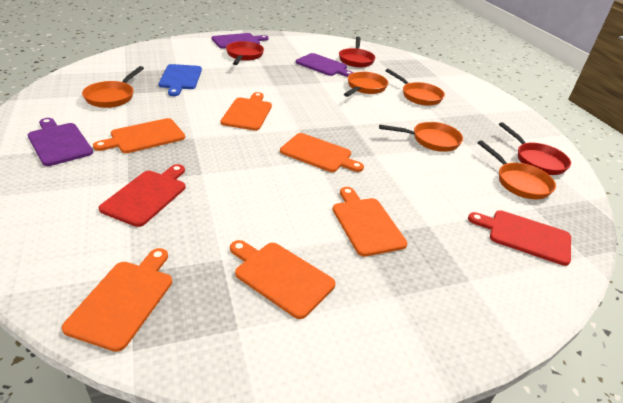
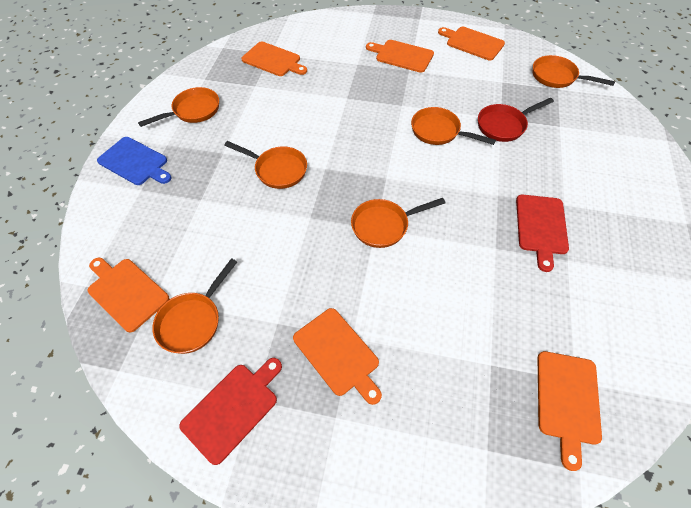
orange pan: [82,66,144,108] [344,72,388,97] [379,122,463,152] [385,69,445,106] [477,140,556,199] = 5 -> [138,87,219,127] [152,258,237,354] [224,141,307,189] [351,198,445,248] [411,107,496,145] [533,55,615,88] = 6
purple cutting board: [28,118,93,166] [212,33,269,49] [296,53,353,77] = 3 -> none = 0
red pan: [226,41,264,65] [339,37,376,67] [499,122,571,175] = 3 -> [478,98,554,142] = 1

